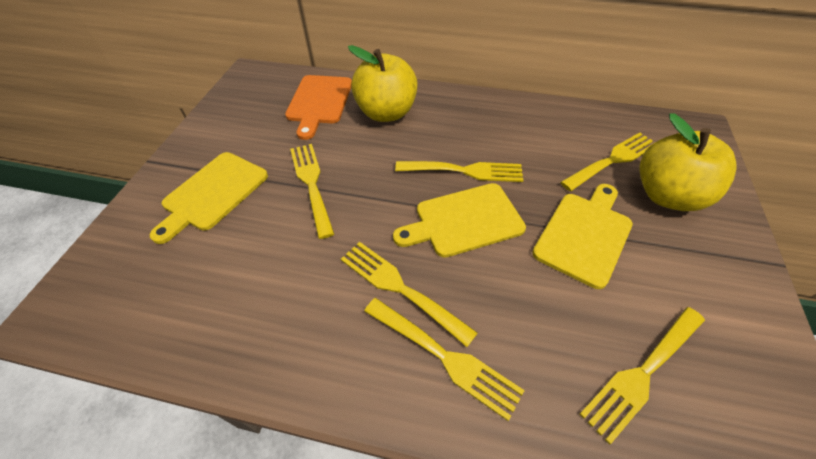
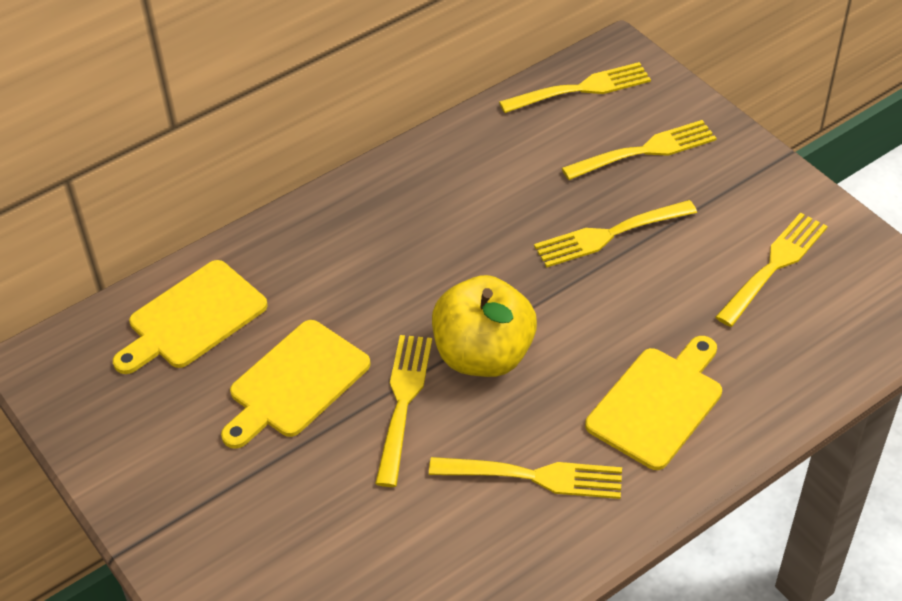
orange cutting board: [285,75,352,140] = 1 -> none = 0
yellow apple: [348,45,418,122] [640,113,736,211] = 2 -> [432,275,537,377] = 1

